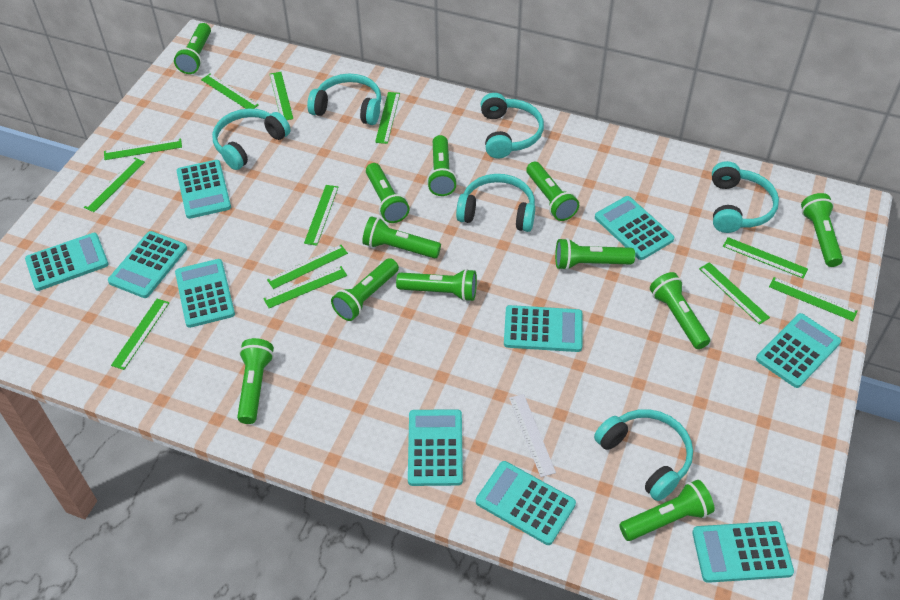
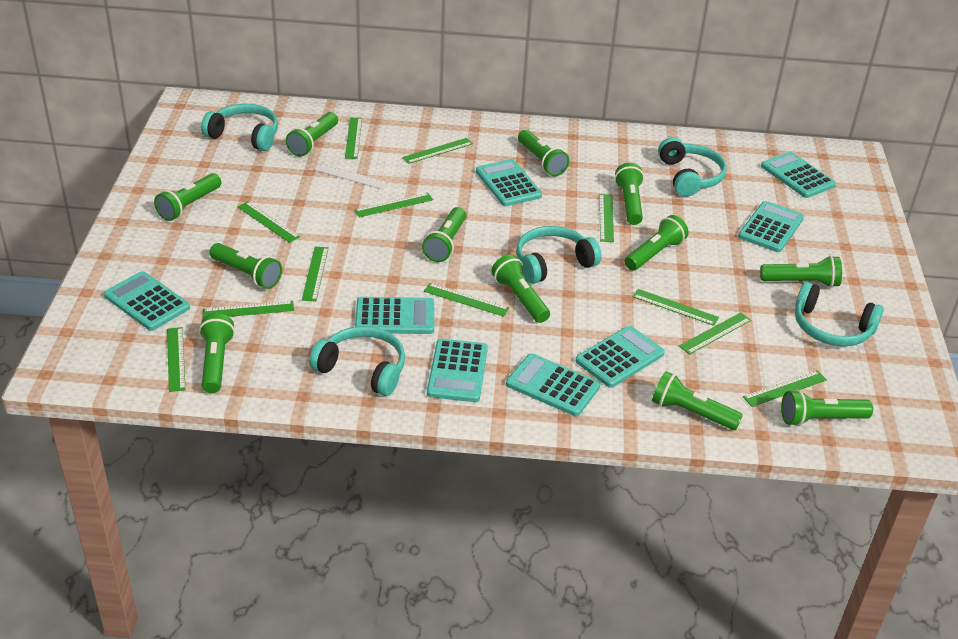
turquoise calculator: [25,233,109,291] [108,231,187,298] [175,259,235,328] [176,160,231,219] [408,409,463,486] [476,461,576,545] [504,305,583,352] [595,196,674,260] [692,521,794,583] [756,313,841,388] = 10 -> [104,271,190,331] [355,297,434,334] [427,339,488,402] [476,159,542,206] [506,353,600,416] [576,326,665,388] [738,201,804,252] [761,152,836,198] = 8
turquoise headphones: [212,108,291,170] [307,74,381,125] [456,174,535,232] [481,93,544,158] [594,409,693,501] [712,161,779,233] = 6 -> [201,104,278,151] [309,326,405,396] [516,226,602,284] [658,137,727,197] [795,282,884,346] = 5

